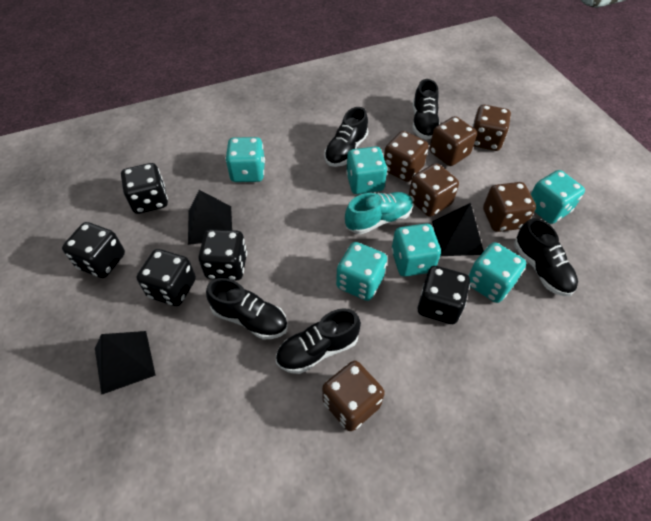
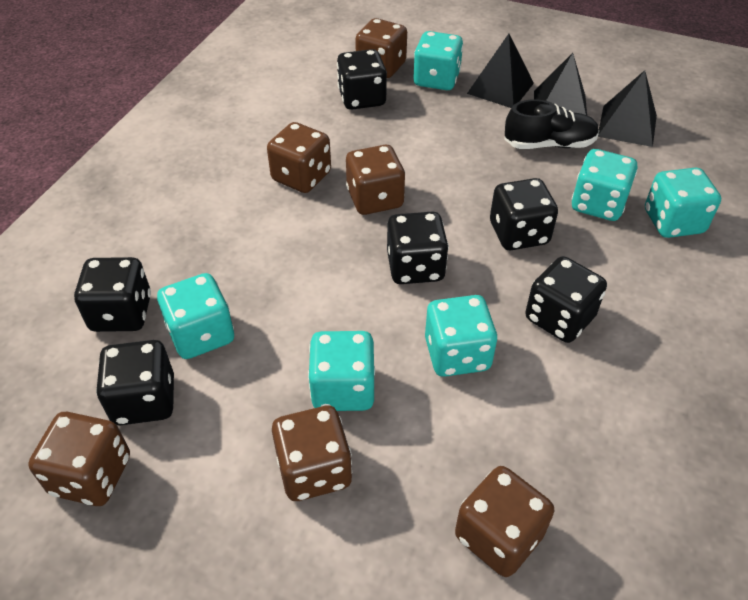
black dice: [62,222,125,278] [121,163,168,214] [137,249,196,306] [198,229,247,281] [418,266,470,324] = 5 -> [74,257,151,332] [96,340,174,425] [337,49,387,110] [387,212,449,284] [490,178,558,250] [525,256,607,343] = 6
black shoe: [206,278,288,339] [276,308,361,374] [324,107,368,167] [413,79,440,139] [514,218,578,296] = 5 -> [504,100,599,149] = 1
turquoise shoe: [345,192,413,234] = 1 -> none = 0

